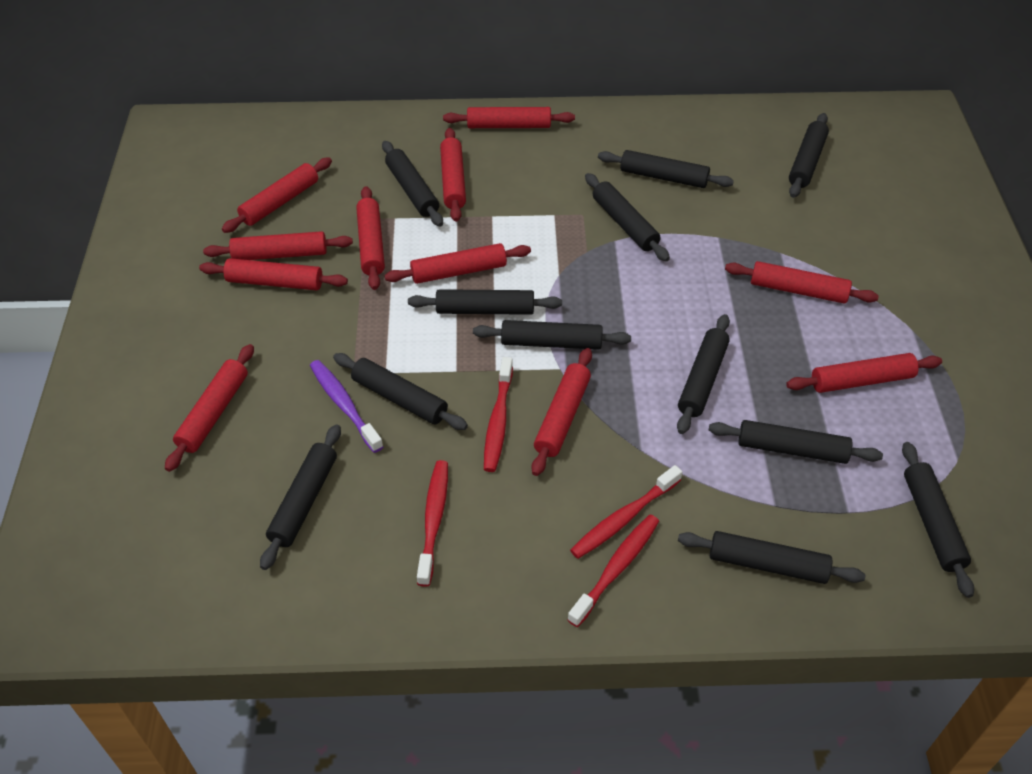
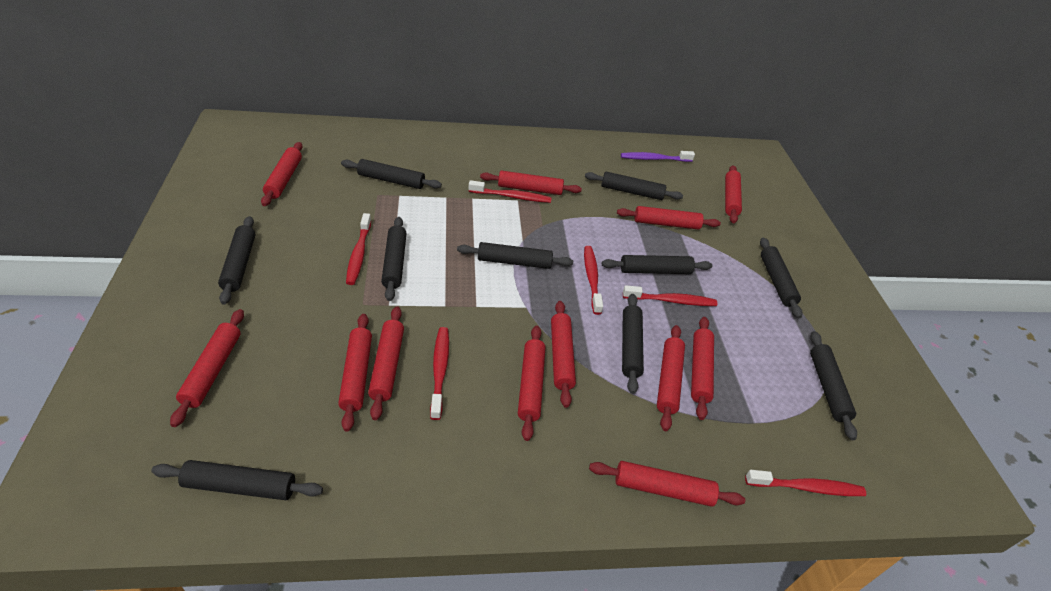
black rolling pin: [260,424,341,570] [333,353,468,430] [382,141,443,227] [408,289,562,315] [473,320,631,350] [585,173,670,261] [598,150,734,188] [677,314,730,434] [678,531,866,584] [709,420,883,464] [789,113,829,198] [902,442,974,598] = 12 -> [151,460,323,500] [218,216,255,305] [341,159,442,189] [381,217,407,301] [457,242,573,269] [585,172,683,200] [602,255,713,274] [622,294,644,394] [760,237,803,318] [810,331,857,440] = 10
red rolling pin: [165,344,254,472] [199,258,348,290] [203,231,353,260] [222,157,332,233] [356,186,385,290] [385,243,531,284] [440,128,466,222] [443,107,575,128] [531,348,592,476] [725,261,879,304] [786,353,942,393] = 11 -> [170,309,244,427] [261,142,303,206] [338,314,372,432] [368,306,404,420] [480,170,582,195] [518,326,546,441] [551,301,576,408] [589,461,745,507] [617,206,721,230] [657,325,685,431] [691,317,714,420] [725,165,742,223] = 12
red toothbrush: [417,460,448,587] [484,357,513,472] [567,515,659,627] [570,465,682,559] = 4 -> [346,213,371,285] [430,327,449,420] [468,180,552,203] [584,246,603,315] [623,285,717,306] [745,470,866,496] = 6

